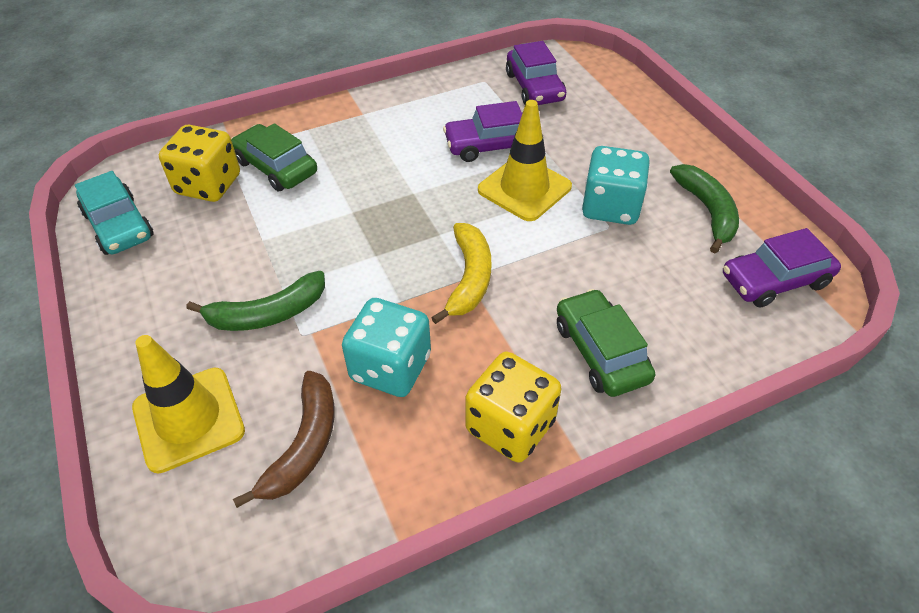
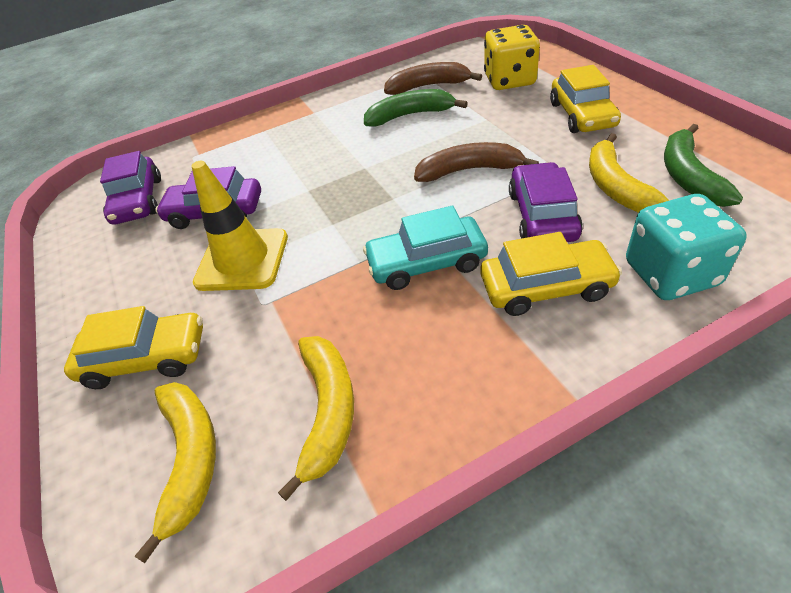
brown banana: [233,371,335,508] = 1 -> [384,62,482,95] [414,142,539,182] = 2
green car: [231,123,317,191] [557,289,655,397] = 2 -> none = 0
turquoise dice: [342,298,431,397] [582,146,650,225] = 2 -> [626,194,747,300] = 1
yellow banana: [431,223,491,324] = 1 -> [134,382,216,563] [278,336,354,501] [589,133,669,213] = 3
yellow car: none = 0 -> [64,306,203,389] [480,232,622,316] [550,65,621,133] = 3
yellow dice: [159,125,240,202] [465,352,562,463] = 2 -> [484,25,540,90] = 1
yellow traffic cone: [132,335,245,473] [478,100,572,221] = 2 -> [192,161,288,291] = 1

